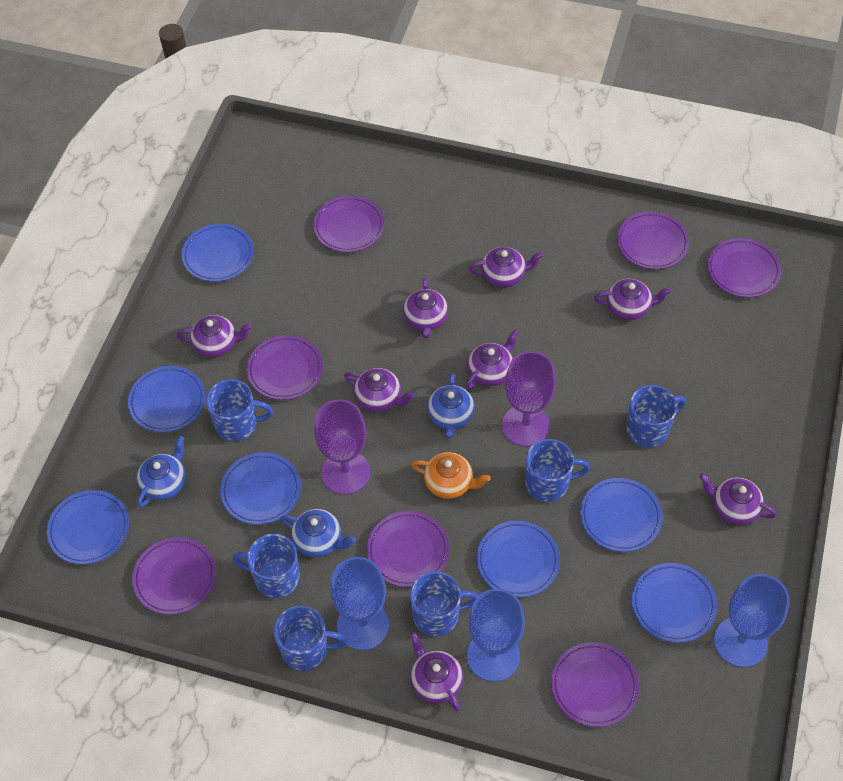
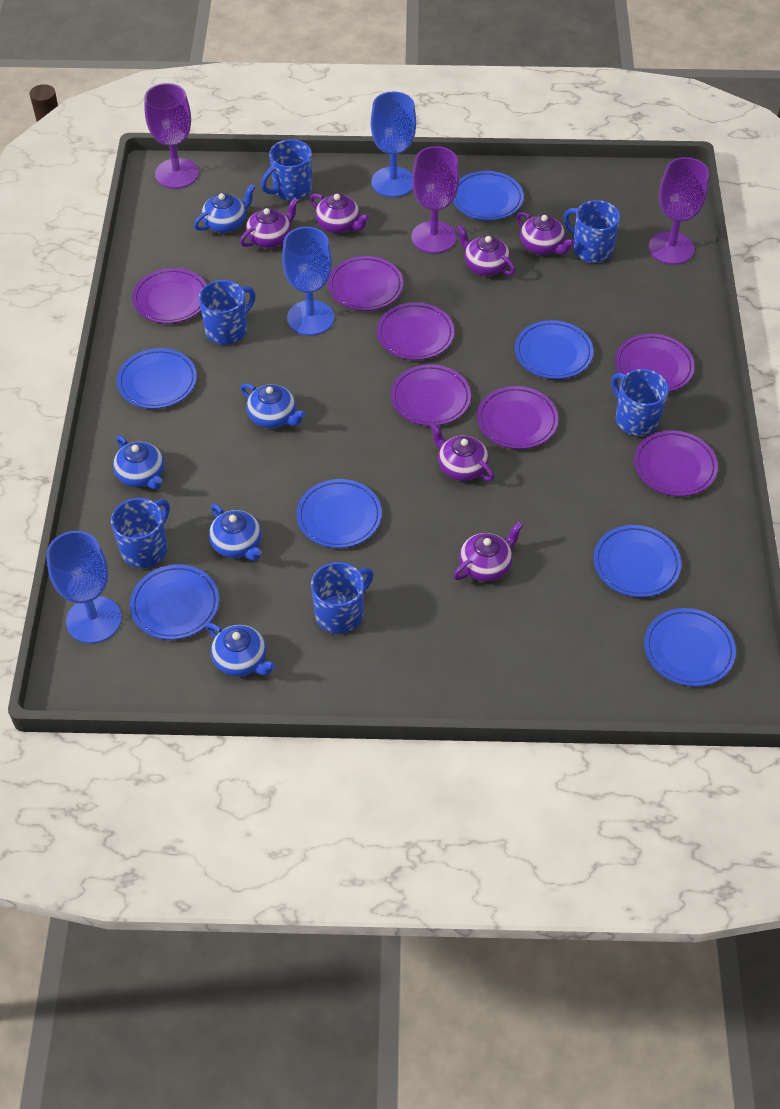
blue teapot: [137,436,186,507] [280,509,356,557] [427,373,475,438] = 3 -> [113,435,164,490] [194,184,256,233] [206,623,275,677] [209,504,262,561] [240,383,305,428] = 5
orange teapot: [411,452,491,499] = 1 -> none = 0
purple goblet: [314,399,370,495] [502,351,556,447] = 2 -> [144,83,199,189] [411,146,459,254] [649,157,709,265] = 3
purple teapot: [177,315,252,357] [344,368,415,412] [403,278,448,338] [410,632,463,711] [466,329,519,389] [469,247,543,287] [594,279,672,320] [699,473,776,525] = 8 -> [240,198,299,248] [310,194,370,233] [430,422,494,481] [453,522,523,582] [456,224,515,276] [516,212,575,254] = 6

